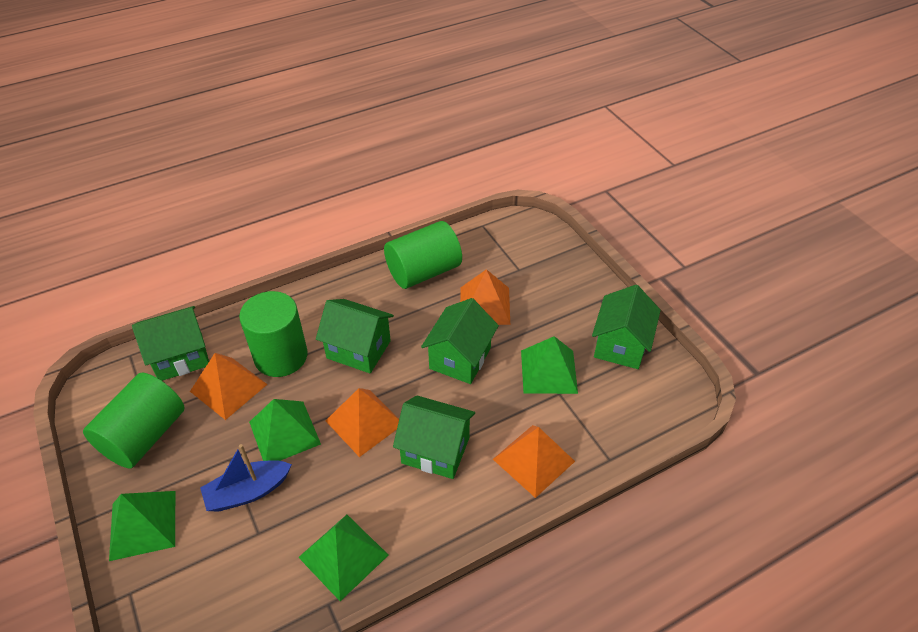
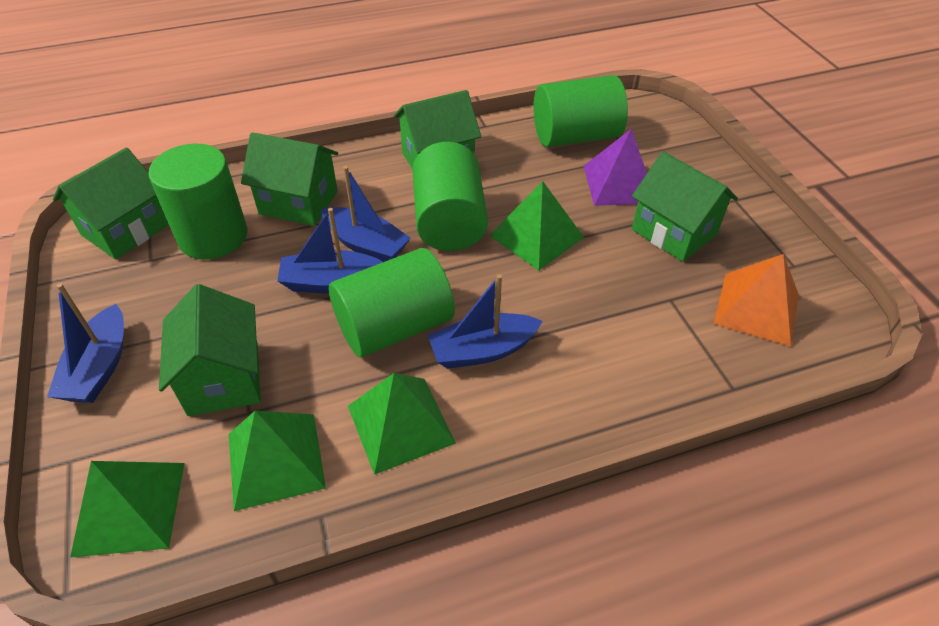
blue boat: [200,444,292,512] = 1 -> [47,283,124,403] [277,208,383,294] [321,166,411,262] [428,274,543,369] = 4
green cylinder: [83,373,185,468] [239,291,308,377] [384,221,462,289] = 3 -> [148,144,247,260] [329,248,455,358] [412,142,488,251] [533,75,628,147] = 4
orange pyramid: [190,353,268,420] [326,388,399,457] [460,269,510,325] [493,425,575,498] = 4 -> [714,254,799,347] = 1
purple pyramid: none = 0 -> [584,129,647,206] = 1

